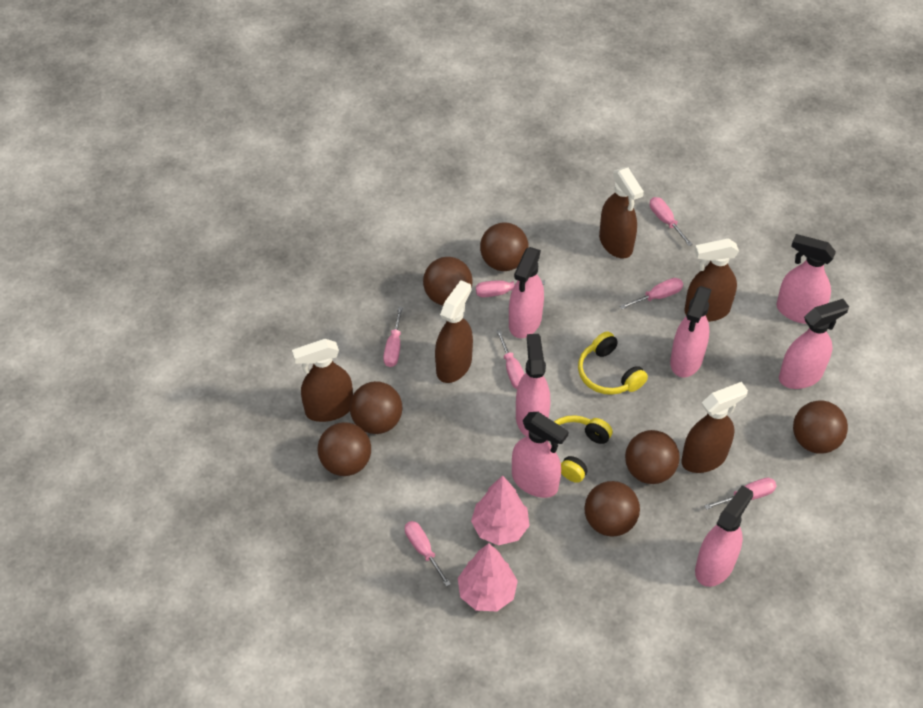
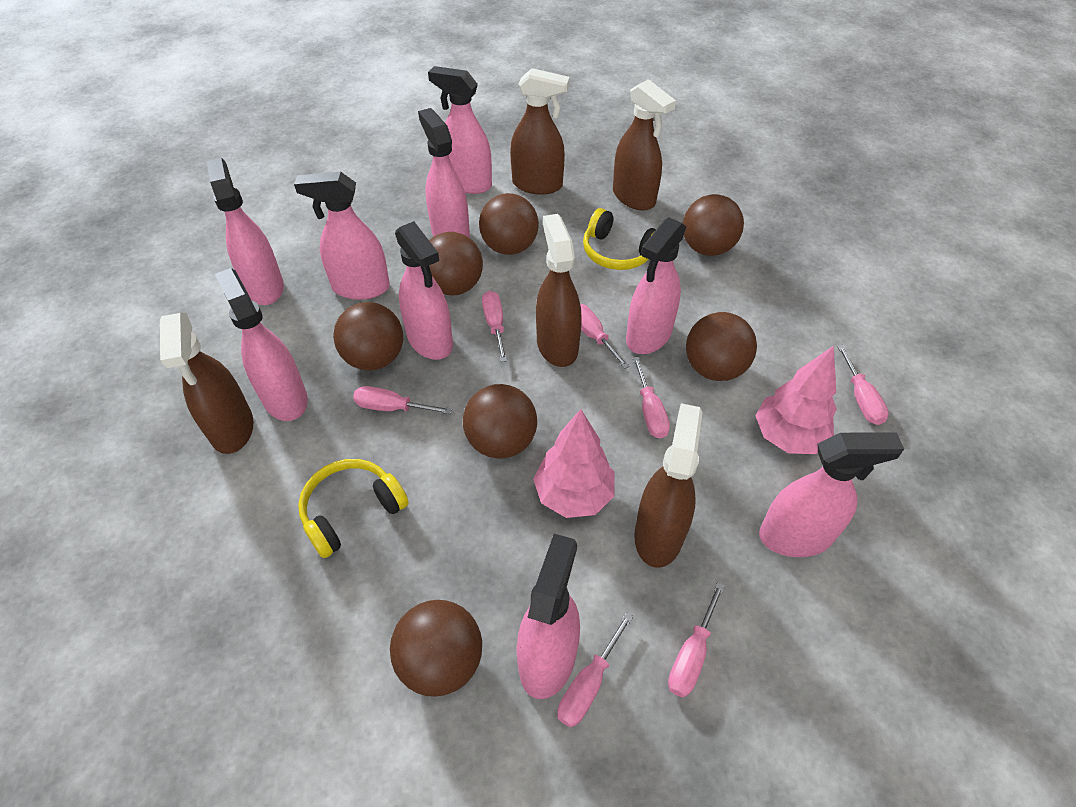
pink spray bottle: [509,247,544,338] [512,412,569,498] [516,334,550,437] [670,286,712,377] [695,485,753,587] [776,234,836,324] [779,299,849,389] = 7 -> [207,158,284,305] [215,268,308,421] [294,172,390,300] [395,221,453,360] [418,108,470,238] [428,66,492,194] [516,534,580,699] [626,217,686,354] [759,433,904,557] = 9

